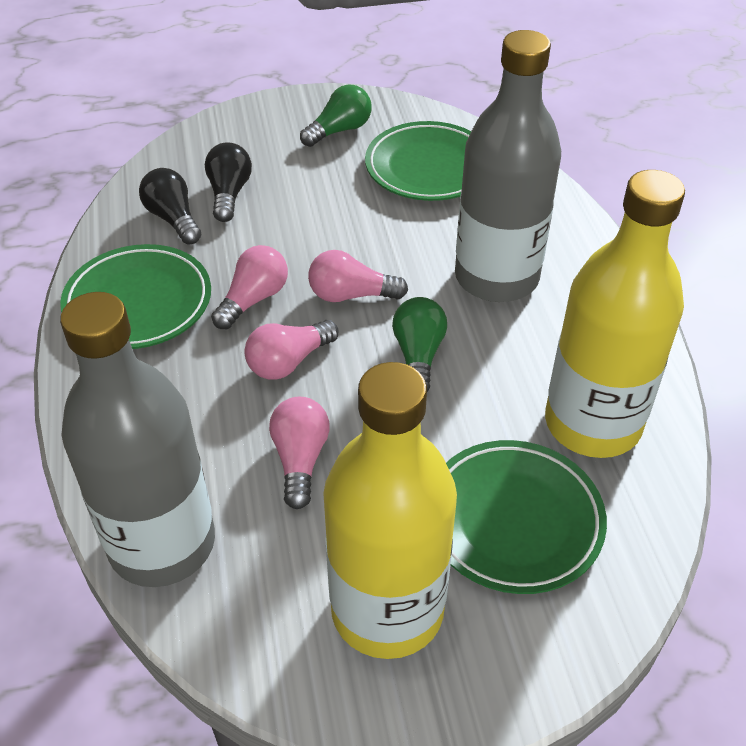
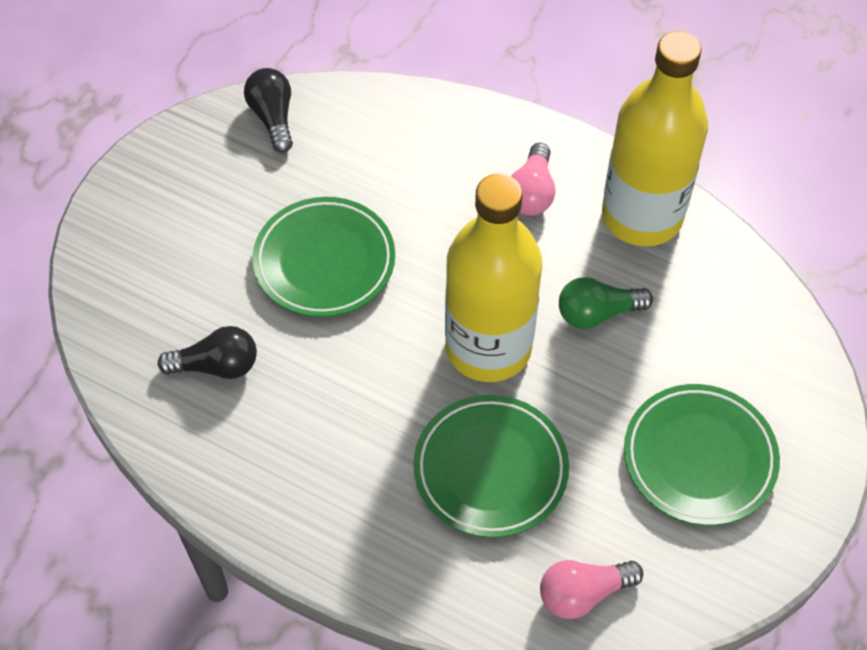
green light bulb: [300,84,372,147] [392,297,447,392] = 2 -> [559,277,653,329] = 1
grey bottle: [60,292,215,587] [455,30,561,302] = 2 -> none = 0
pink light bulb: [211,245,288,329] [244,320,338,380] [269,397,330,509] [308,250,408,302] = 4 -> [511,143,555,216] [540,560,643,619] = 2

